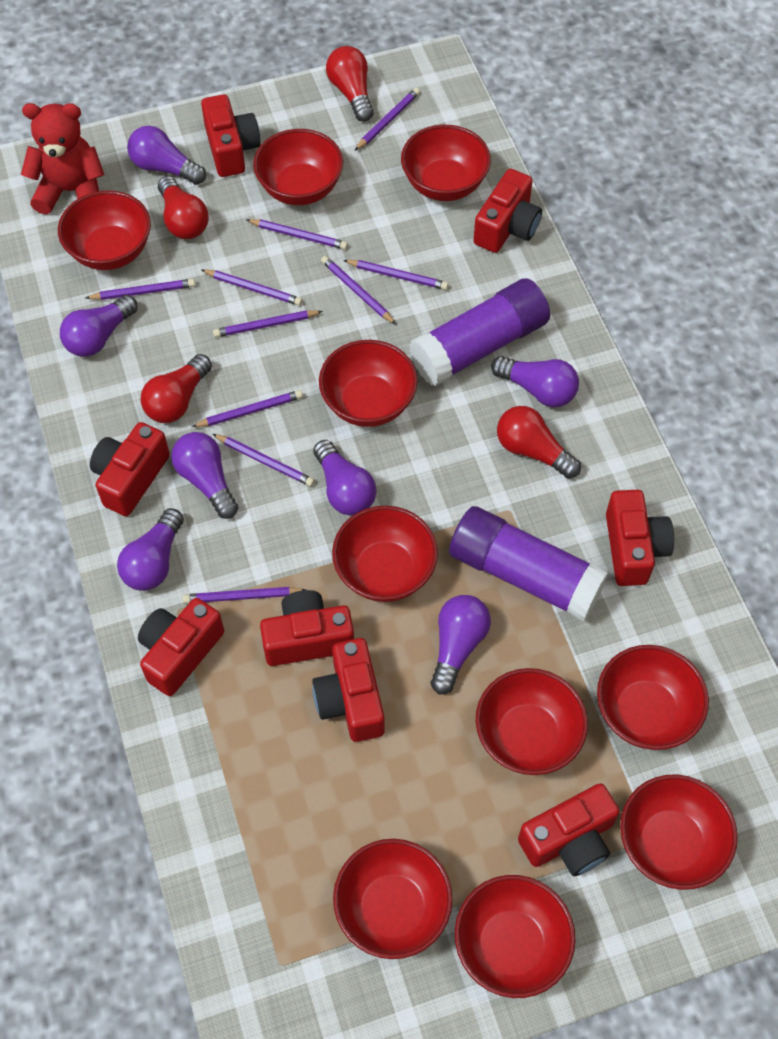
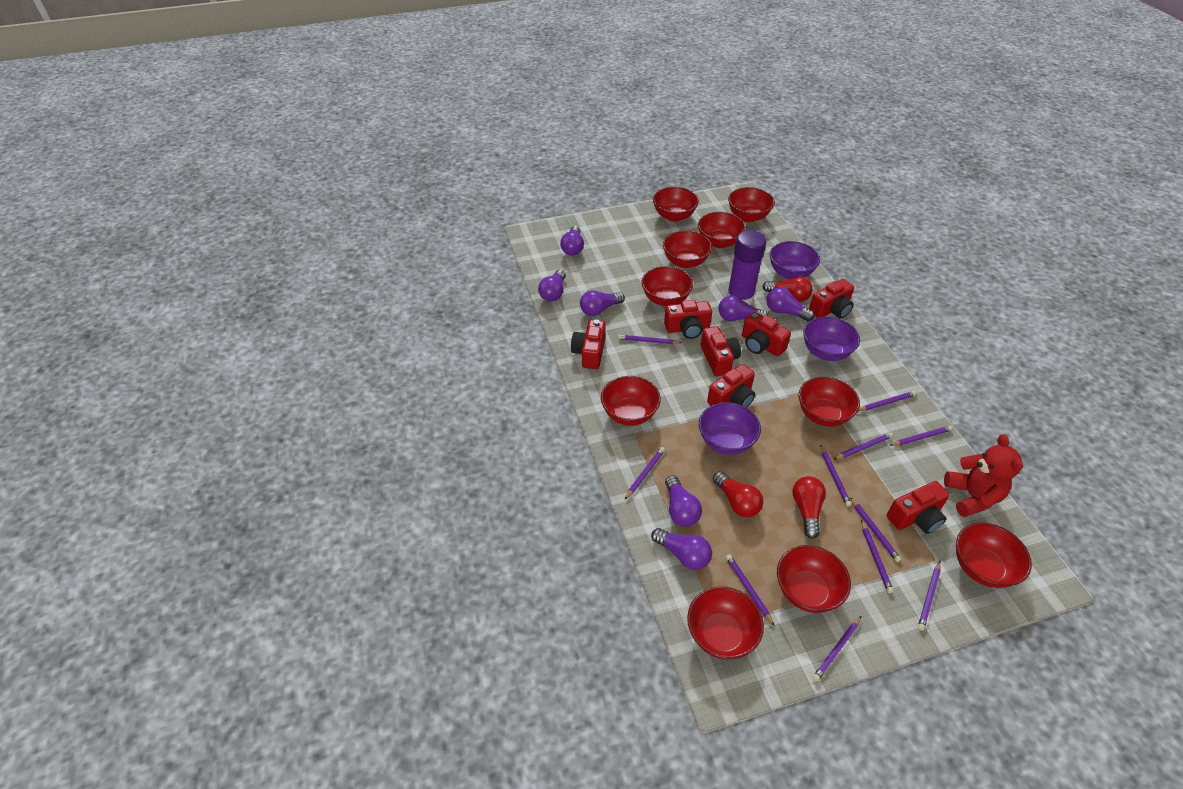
purple bowl: none = 0 -> [699,402,761,455] [770,241,820,279] [803,317,860,361] = 3
purple glue stick: [409,278,550,386] [449,506,609,621] = 2 -> [727,230,766,305] = 1
purple pencil: [86,279,195,300] [183,587,306,603] [192,390,303,427] [202,269,302,306] [213,310,323,337] [213,434,315,486] [246,219,348,249] [321,256,396,324] [343,260,448,290] [355,88,420,151] = 10 -> [618,335,682,344] [625,447,665,499] [726,554,775,626] [812,616,861,682] [820,445,852,507] [834,432,893,459] [850,497,901,562] [859,391,916,411] [861,520,894,593] [889,426,953,446] [918,561,941,631] = 11
red camera: [90,422,170,516] [138,598,224,696] [201,94,261,177] [260,590,354,666] [312,638,385,742] [473,169,542,253] [518,783,619,876] [606,490,674,586] = 8 -> [571,319,606,369] [664,300,712,339] [701,326,741,376] [707,364,755,408] [742,312,791,356] [809,279,854,319] [887,481,949,534] = 7
red light bulb: [140,354,212,423] [158,176,209,239] [326,46,374,122] [497,406,581,479] = 4 -> [713,471,763,517] [762,277,813,302] [792,476,826,539] = 3

